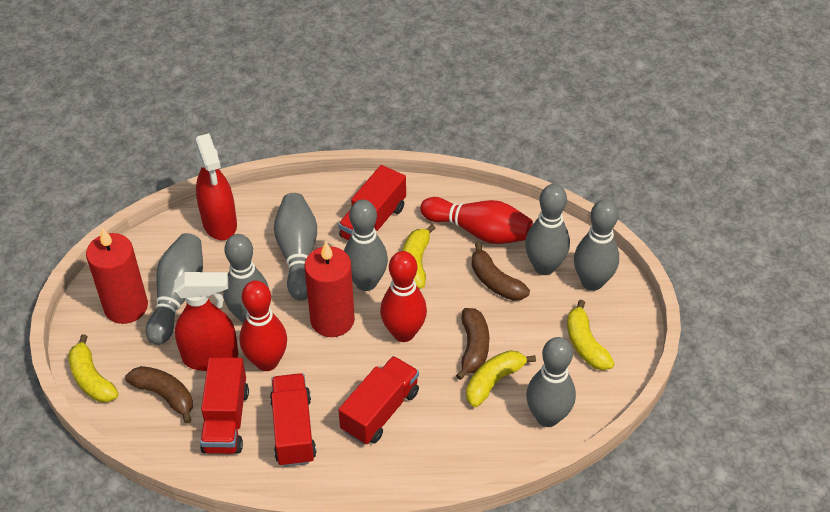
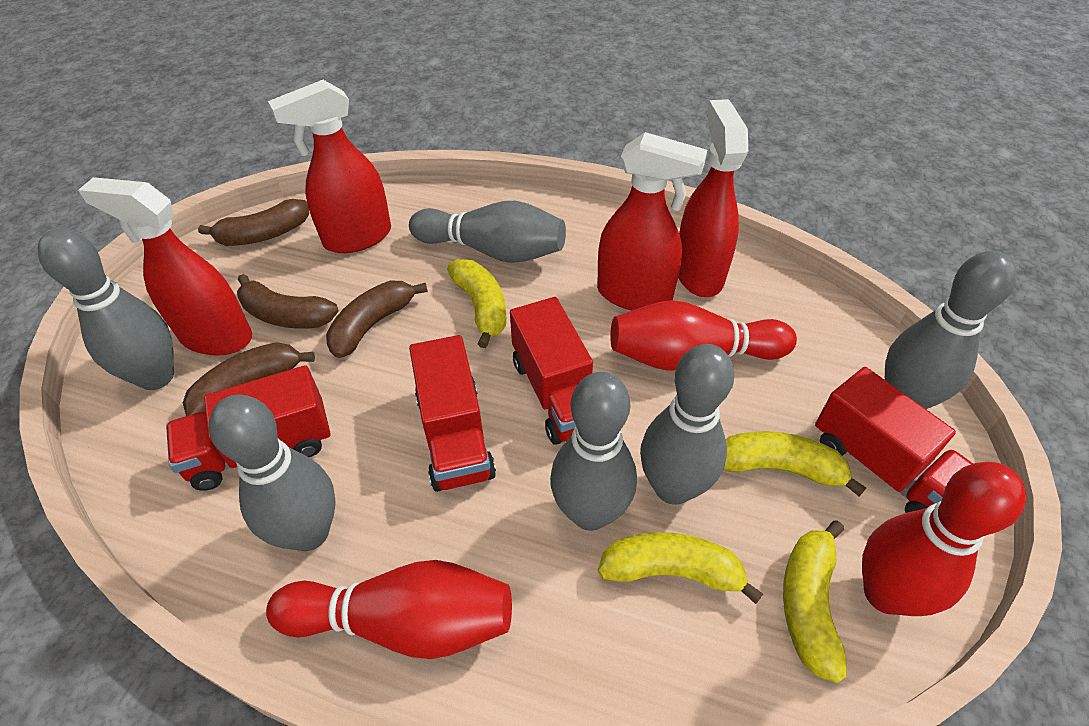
brown banana: [125,366,193,424] [456,308,489,380] [471,242,530,301] = 3 -> [183,342,315,416] [198,199,309,246] [237,274,339,328] [326,281,428,358] = 4
grey bowling pin: [146,233,203,345] [223,234,269,323] [274,193,317,301] [344,200,388,291] [525,184,570,275] [526,337,576,427] [574,199,619,291] = 7 -> [38,229,174,390] [209,395,336,551] [409,201,566,263] [550,372,637,531] [640,344,734,505] [885,251,1017,409] = 6
red candle: [86,228,148,324] [304,241,355,337] = 2 -> none = 0
red spray bottle: [174,272,239,371] [195,133,237,240] = 2 -> [78,177,252,356] [268,80,391,253] [597,132,707,311] [678,99,748,297] = 4

